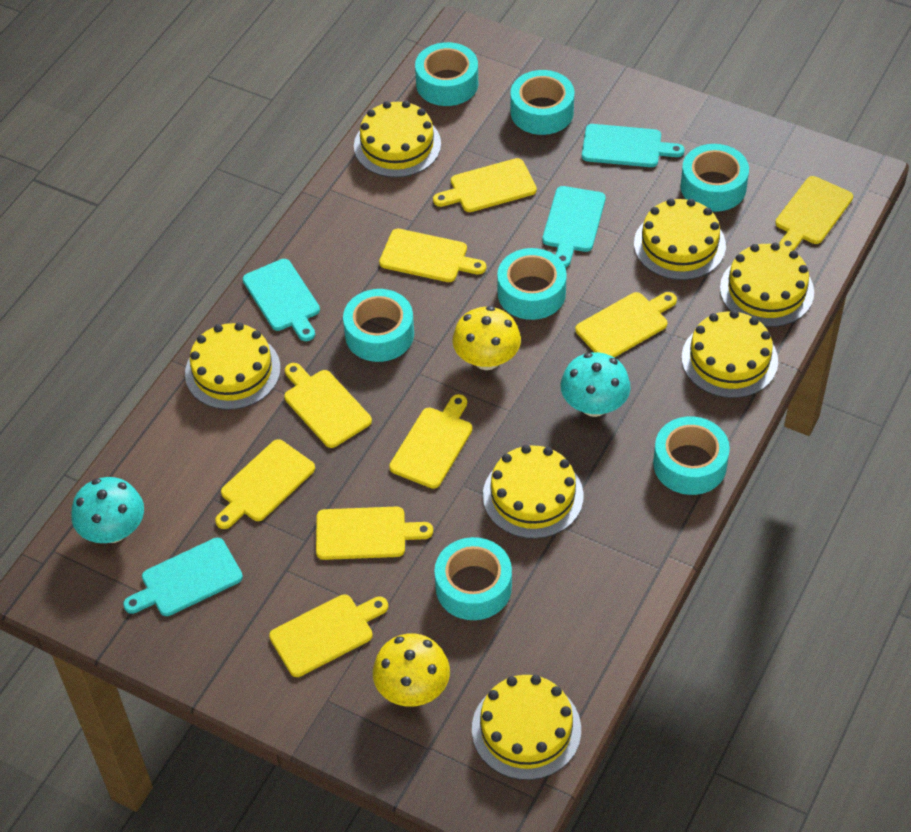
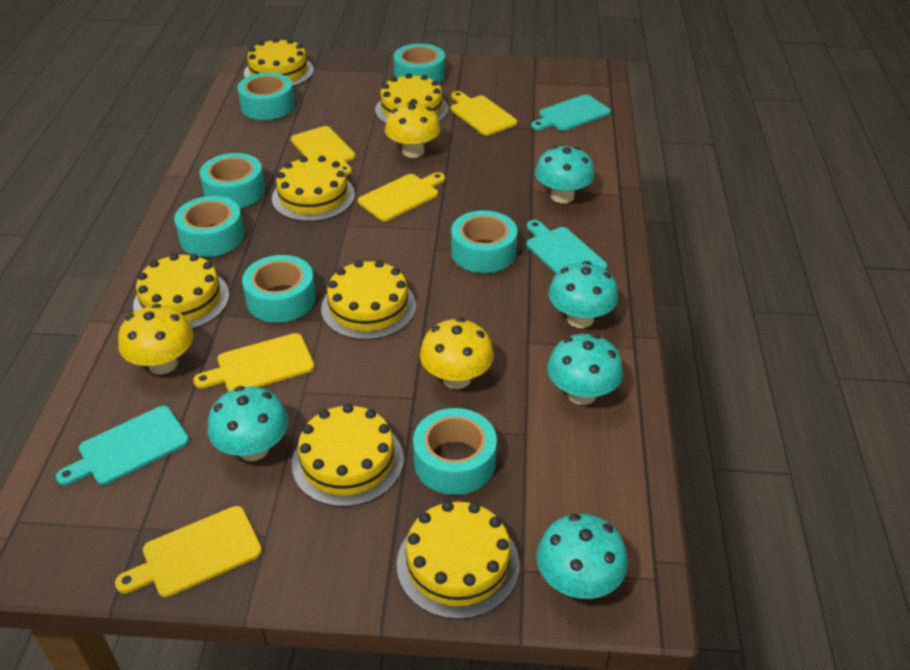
turquoise cutting board: [123,538,243,616] [243,259,320,341] [542,186,606,267] [582,124,685,167] = 4 -> [56,406,189,486] [527,220,608,273] [531,94,611,131] = 3
turquoise mushroom: [71,477,144,543] [561,352,631,417] = 2 -> [208,386,288,461] [535,146,595,203] [537,514,628,599] [547,334,623,405] [548,261,618,328] = 5
yellow cutting board: [215,439,315,529] [269,594,388,677] [284,363,372,448] [316,507,433,560] [379,229,486,282] [389,394,472,489] [433,158,537,212] [575,292,677,358] [775,176,853,251] = 9 -> [115,506,262,597] [193,333,314,391] [291,126,355,176] [358,172,445,221] [451,91,517,136] = 5
yellow mushroom: [373,633,450,707] [453,306,521,370] = 2 -> [118,304,193,374] [385,102,441,158] [420,318,494,389] = 3

